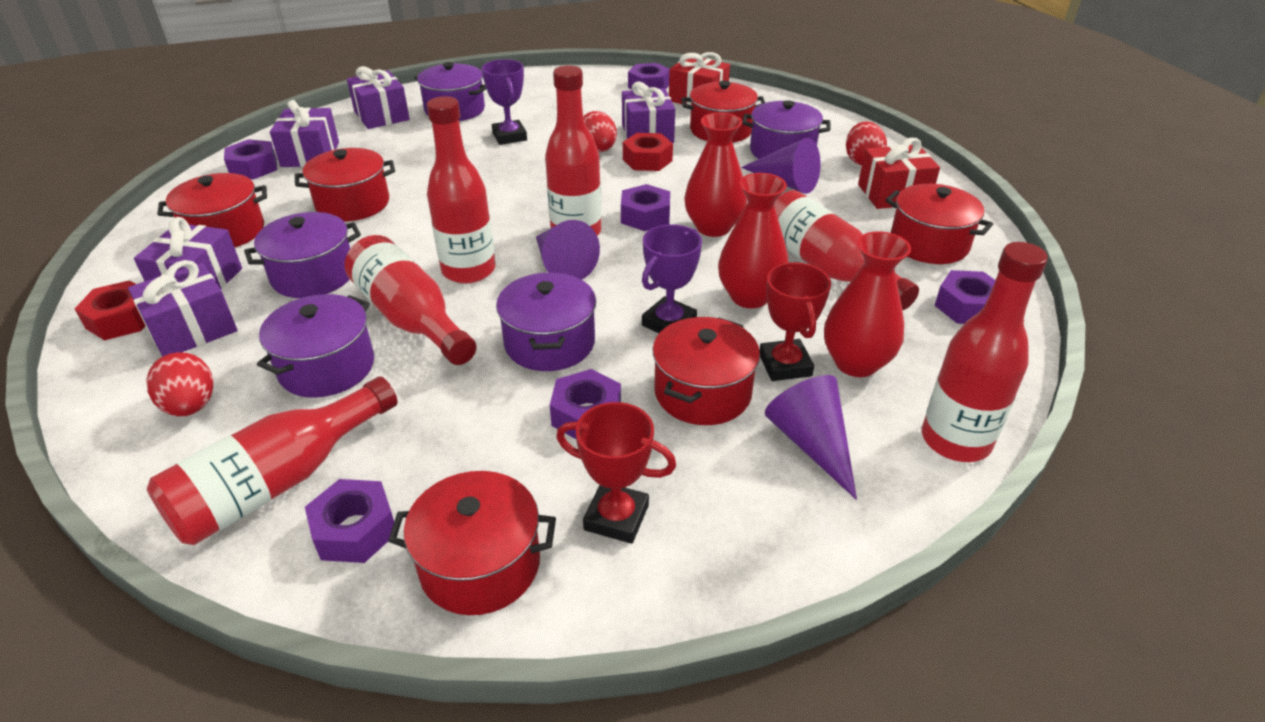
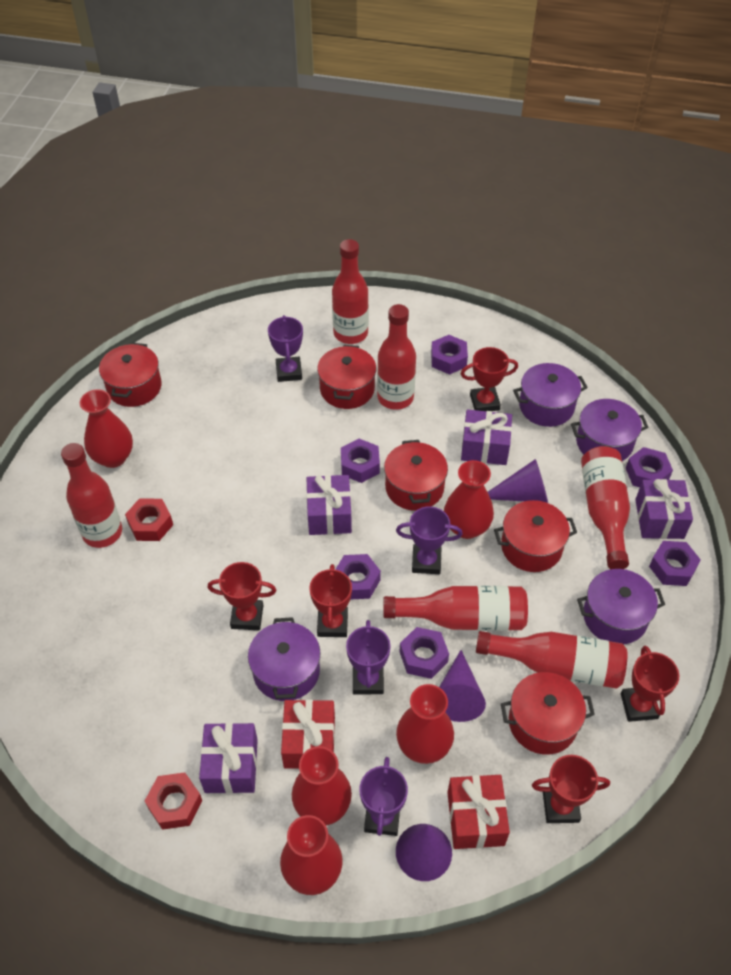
purple gift: [128,260,237,357] [134,217,242,289] [270,100,339,167] [347,66,410,129] [622,82,675,143] = 5 -> [199,723,258,794] [306,475,352,535] [461,409,512,465] [635,479,693,539] = 4
purple pot: [244,212,361,298] [257,294,374,398] [414,62,486,121] [496,273,596,371] [742,100,830,159] = 5 -> [248,617,321,701] [513,363,588,427] [571,399,649,461] [577,569,665,645] = 4
purple trophy: [481,59,527,145] [642,224,702,333] = 2 -> [268,315,303,382] [346,620,391,694] [360,757,408,836] [396,506,463,574] = 4
red egg: [146,352,213,416] [583,111,617,152] [846,121,887,166] = 3 -> none = 0
red pot: [157,173,267,247] [295,148,395,221] [388,471,556,615] [653,317,760,425] [681,81,765,143] [885,184,993,264] = 6 -> [99,343,162,407] [317,345,376,409] [384,440,448,511] [494,500,577,572] [501,672,595,754] = 5
red trophy: [557,402,676,544] [759,262,831,381] = 2 -> [208,562,276,630] [309,564,352,637] [461,347,518,411] [532,755,610,823] [621,646,679,722] = 5
red vase: [684,113,747,237] [718,173,789,308] [824,231,911,377] = 3 -> [80,389,133,468] [280,815,343,895] [292,746,352,826] [396,684,454,764] [444,460,494,539] = 5

